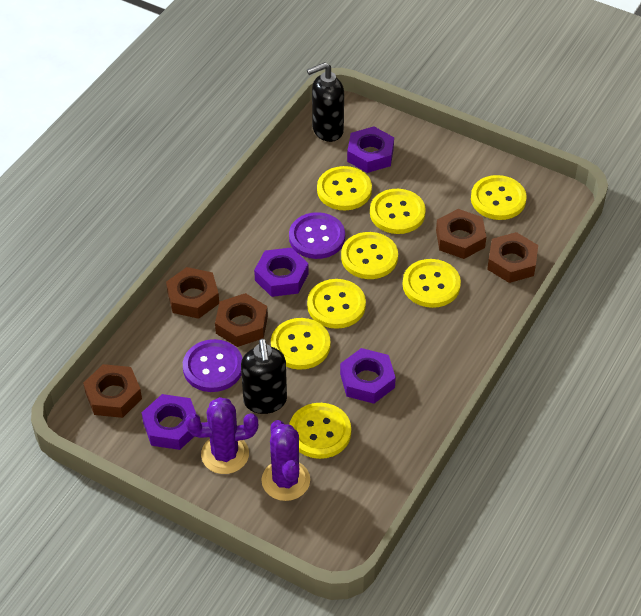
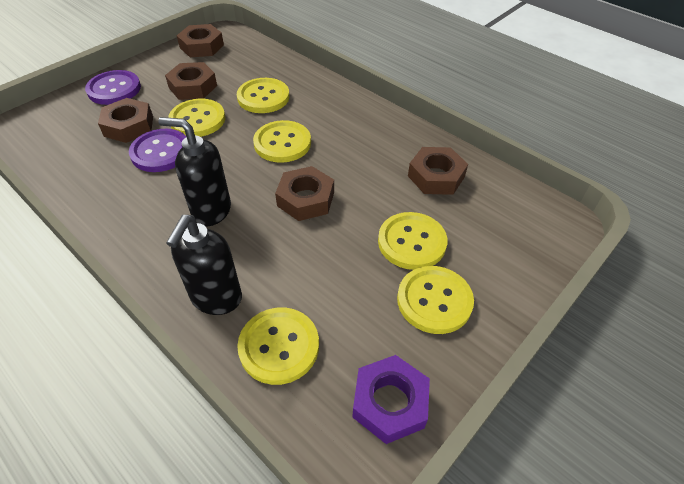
purple cactus: [185,397,258,474] [261,420,310,501] = 2 -> none = 0
purple nut: [141,394,196,450] [254,247,308,297] [340,348,396,404] [347,126,394,173] = 4 -> [352,355,430,444] = 1
yellow button: [271,318,331,370] [289,403,351,459] [307,279,366,329] [317,166,372,210] [341,232,398,279] [370,189,426,234] [403,259,461,308] [471,175,527,220] = 8 -> [168,99,225,137] [237,78,290,113] [237,308,319,385] [253,120,311,163] [378,212,447,270] [397,266,474,334] = 6

